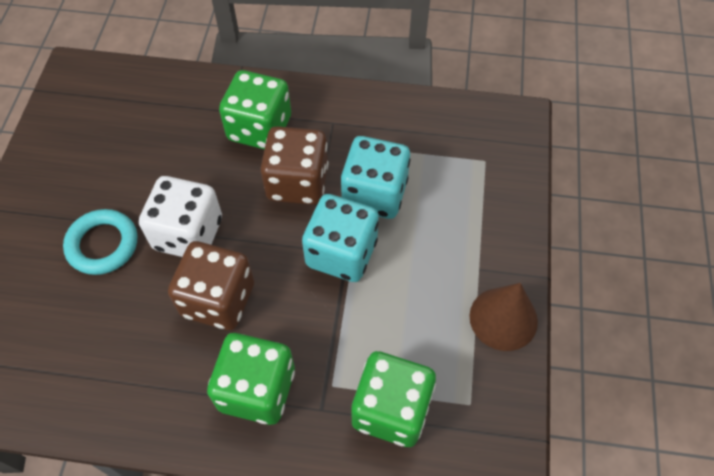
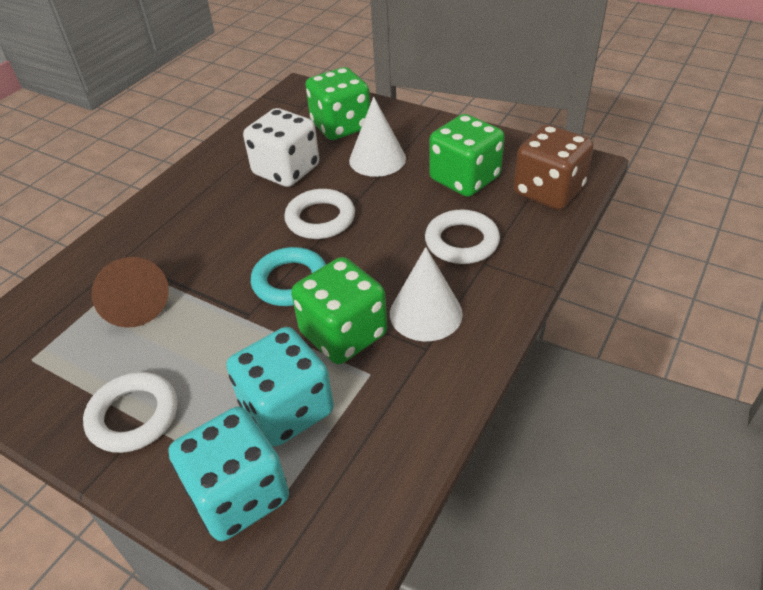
brown dice: [168,241,254,330] [260,126,328,205] = 2 -> [513,125,594,210] = 1
white cone: none = 0 -> [349,97,406,177] [390,247,463,341] = 2
white ring: none = 0 -> [83,372,177,453] [284,189,355,239] [425,210,500,264] = 3

